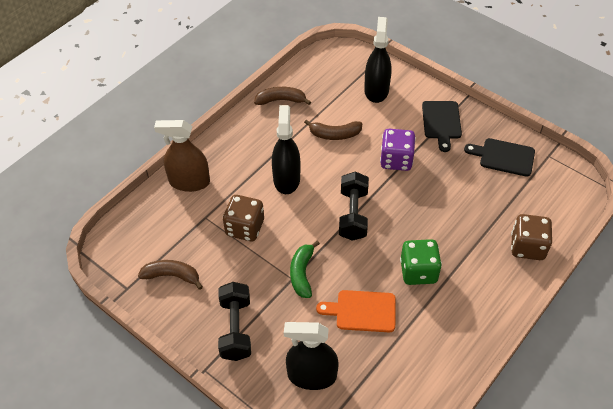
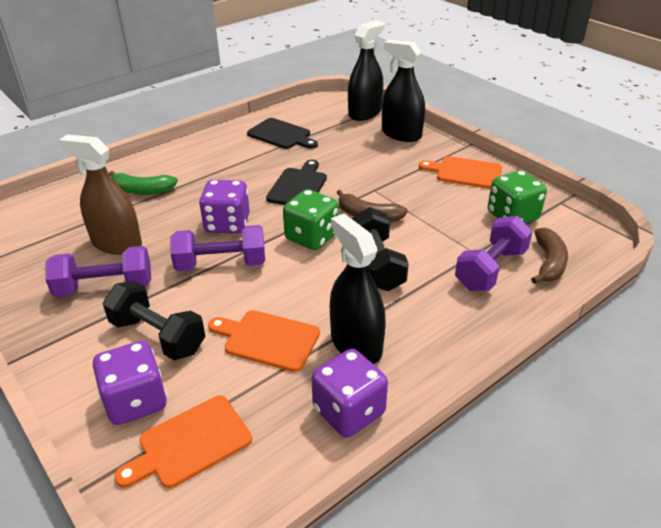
brown banana: [138,260,203,290] [254,87,311,105] [304,119,362,140] = 3 -> [337,190,408,222] [531,228,568,284] = 2
brown dice: [223,195,264,241] [511,214,552,260] = 2 -> none = 0
green dice: [400,239,442,285] = 1 -> [283,189,338,250] [488,170,547,224] = 2
orange cutting board: [316,290,396,332] = 1 -> [114,395,252,488] [208,310,320,372] [419,156,502,189] = 3
purple dice: [380,129,416,171] = 1 -> [93,341,167,425] [199,180,250,234] [311,349,388,438] = 3
purple dumbbell: none = 0 -> [45,246,151,297] [170,225,265,271] [455,216,533,291] = 3

